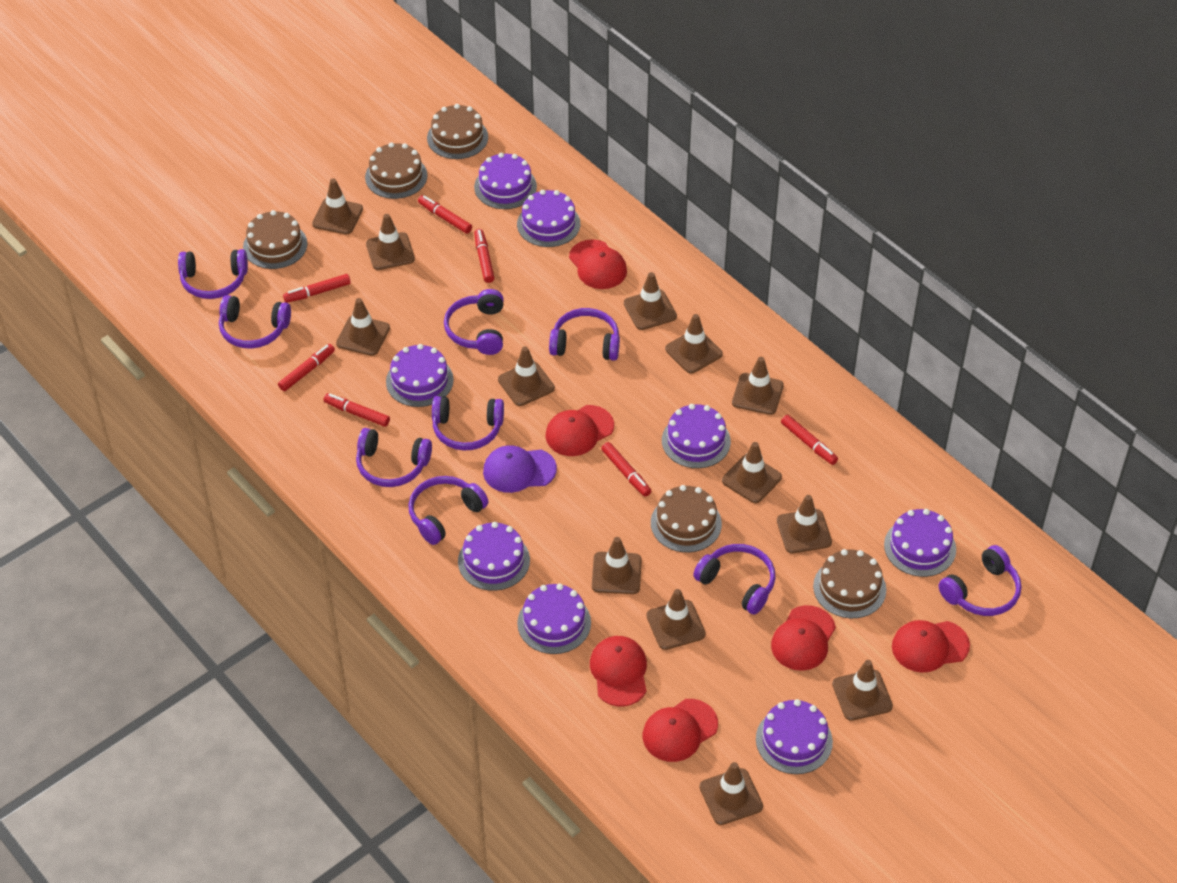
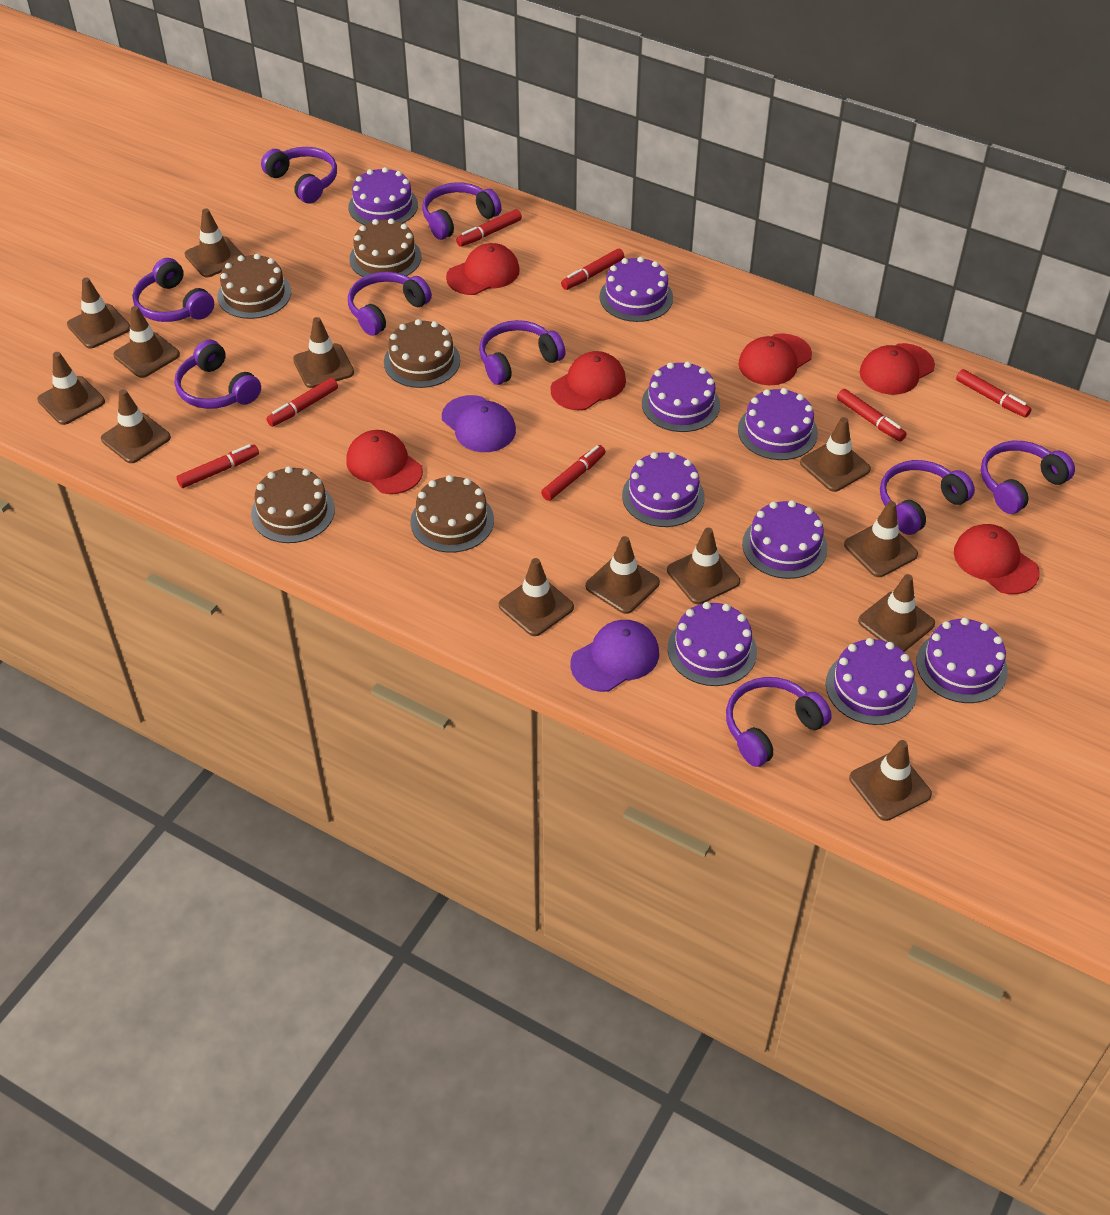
purple cake: [386,344,454,407] [458,522,530,591] [474,153,537,209] [517,190,580,247] [517,584,591,654] [662,404,731,468] [756,699,833,774] [884,509,956,577] = 8 -> [348,167,418,225] [600,256,673,322] [622,452,705,527] [642,361,720,432] [668,602,757,686] [738,388,818,460] [742,500,828,579] [826,638,918,725] [916,618,1008,703] = 9
purple cap: [483,445,557,493] = 1 -> [442,395,516,452] [570,620,659,692] = 2

